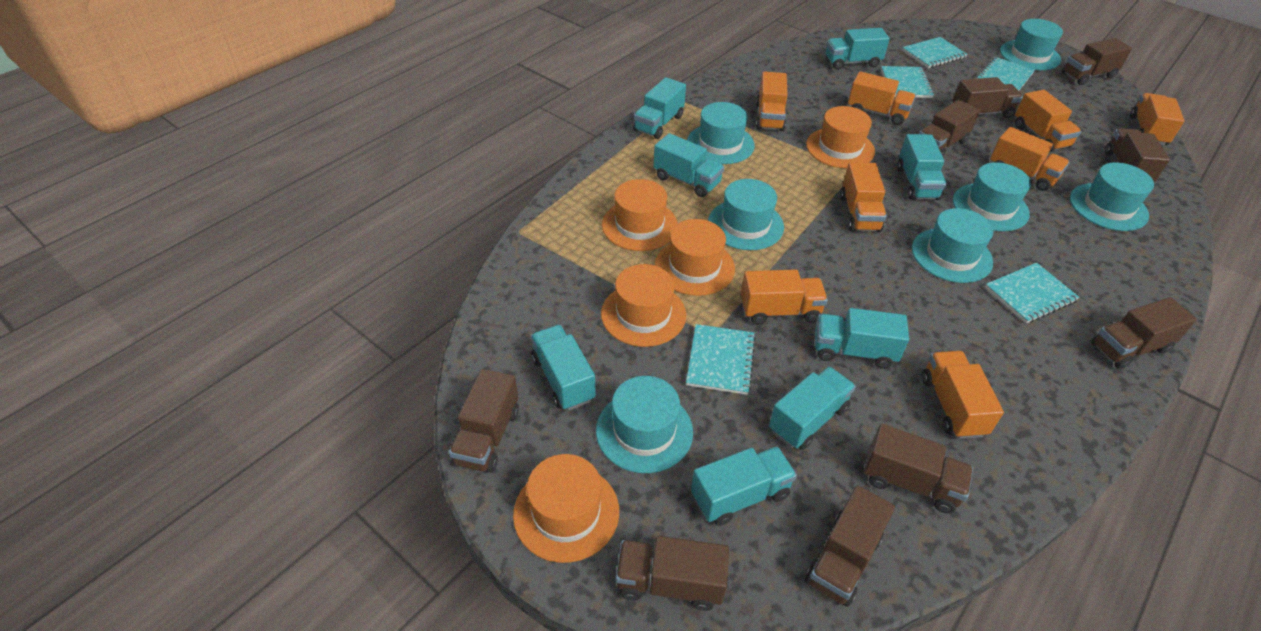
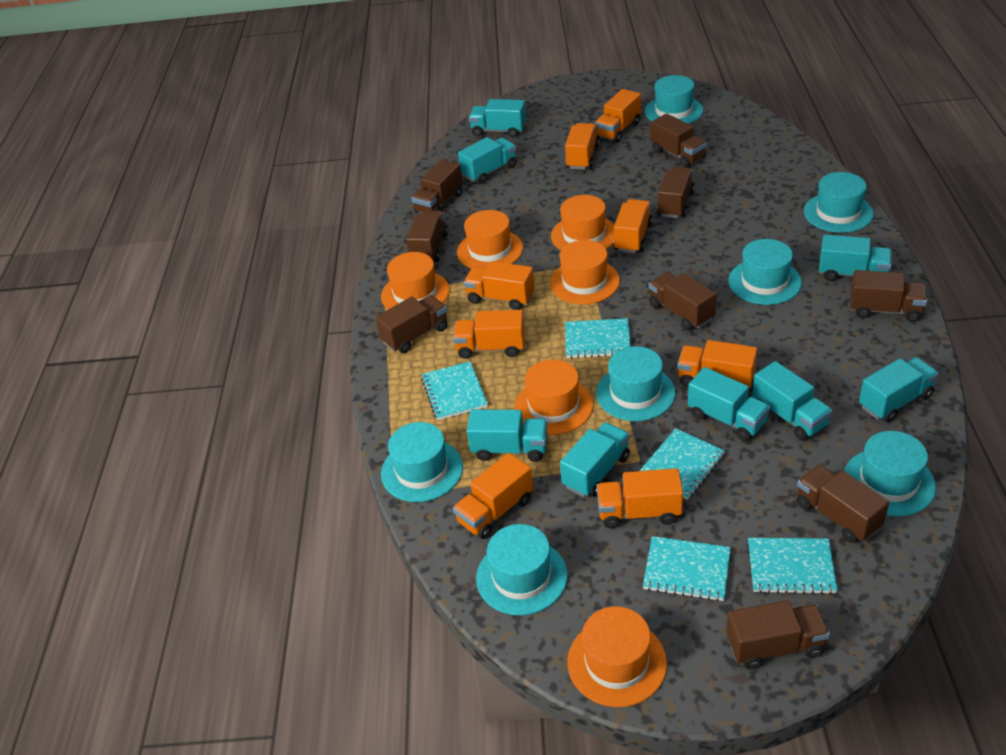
orange hat: [513,454,619,563] [601,264,686,347] [602,179,678,251] [655,219,735,296] [806,106,875,169] = 5 -> [381,252,450,309] [457,210,523,268] [514,360,593,435] [550,240,620,304] [551,195,614,250] [567,606,667,707] = 6

